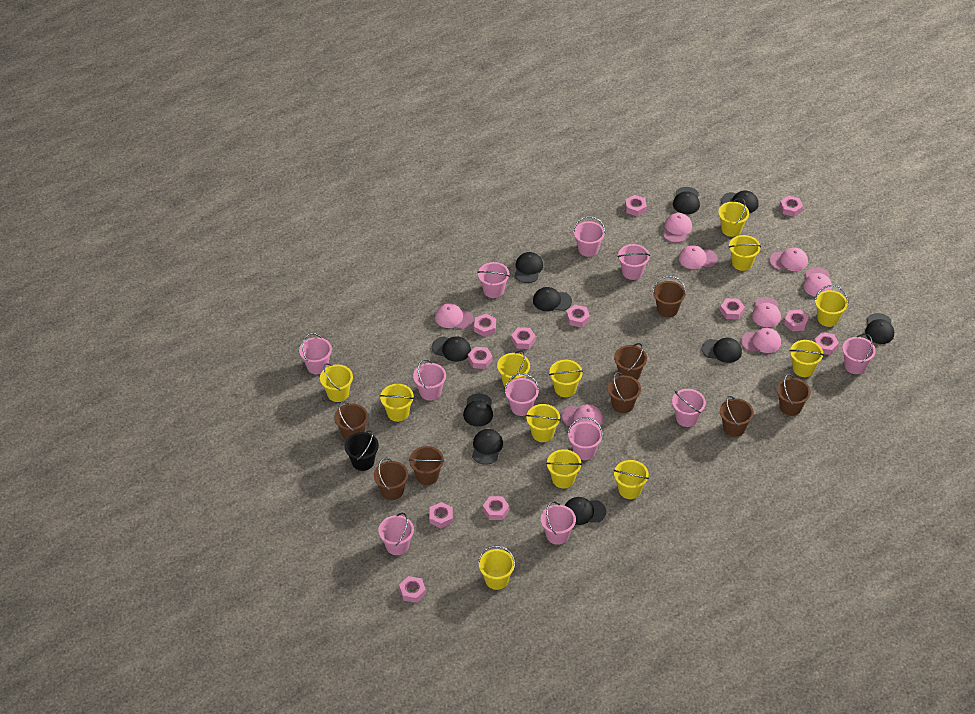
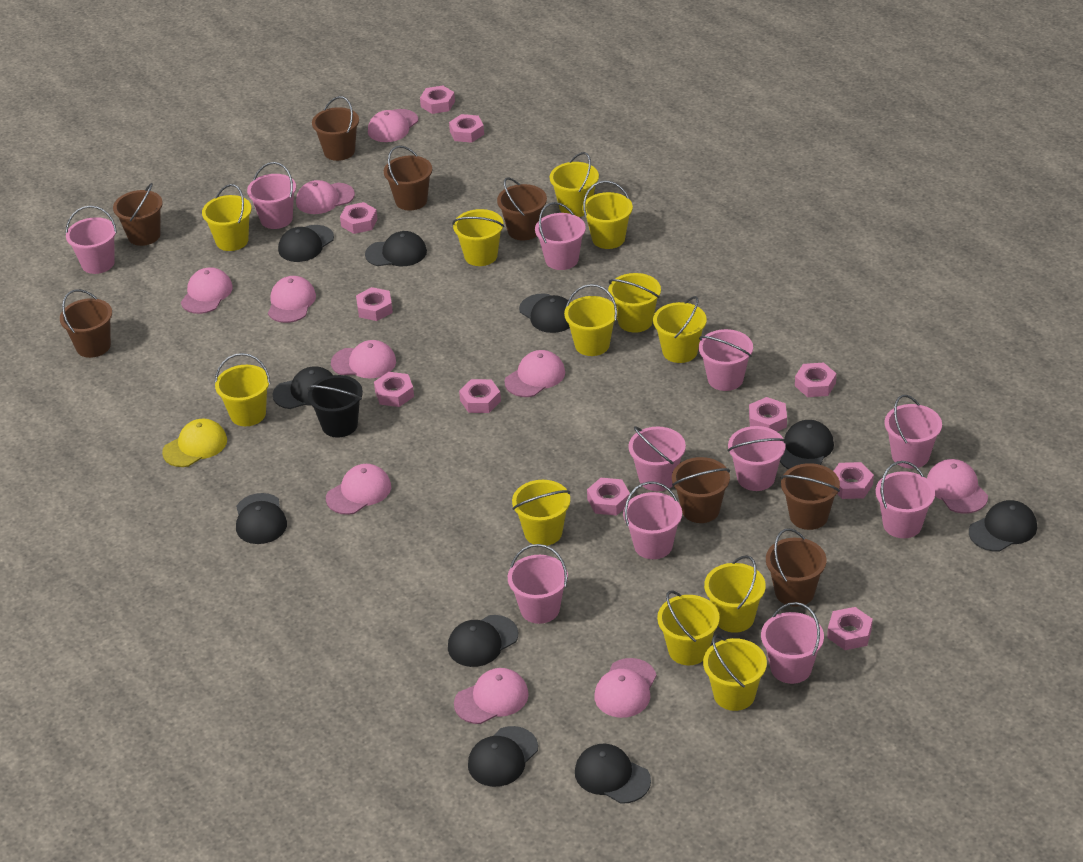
pink cap: [435,303,474,330] [562,404,603,427] [663,213,692,243] [679,245,717,269] [741,328,781,353] [752,297,781,327] [769,247,808,271] [803,268,832,297] = 8 -> [181,267,233,314] [268,276,316,323] [296,180,355,214] [326,464,391,515] [331,340,396,379] [368,109,418,142] [454,668,529,724] [505,350,565,397] [594,658,657,718] [927,459,988,514] = 10
pink nut: [399,576,426,603] [429,502,453,528] [468,347,493,369] [474,314,496,337] [483,496,509,520] [511,327,536,349] [566,305,590,327] [625,195,647,216] [720,298,745,320] [780,196,803,217] [784,310,809,332] [814,332,839,355] = 12 -> [340,202,378,234] [356,287,393,321] [374,372,414,407] [420,85,455,114] [449,114,484,143] [459,379,501,413] [587,478,630,516] [749,397,787,432] [795,362,837,397] [827,607,873,650] [833,462,874,499] = 11
yellow cap: none = 0 -> [162,418,227,467] = 1

